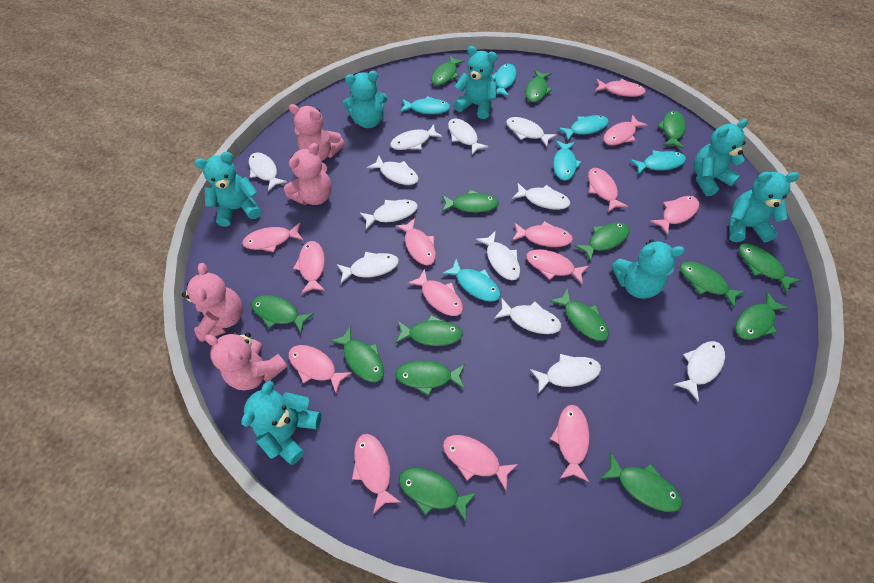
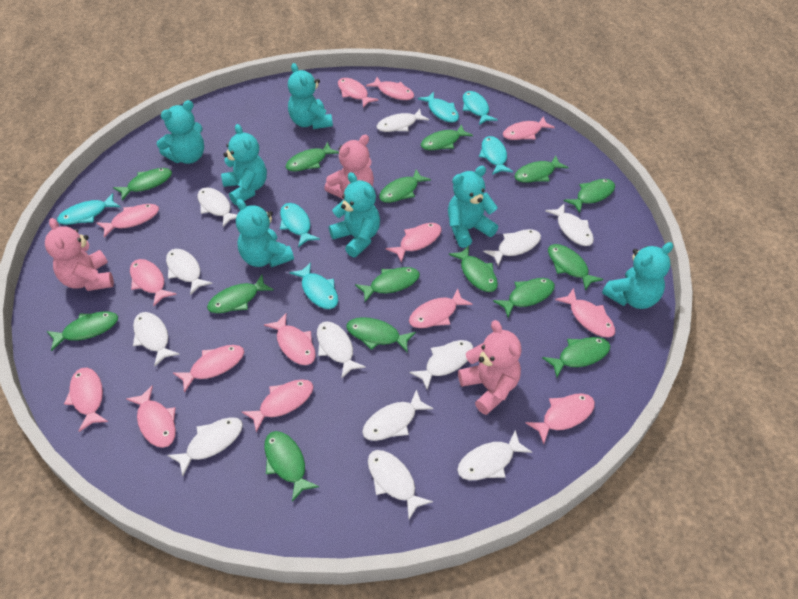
pink teddy bear: [182,263,243,342] [205,332,288,391] [284,143,332,205] [289,104,345,161] = 4 -> [45,218,114,291] [324,135,374,199] [458,320,521,415] = 3

